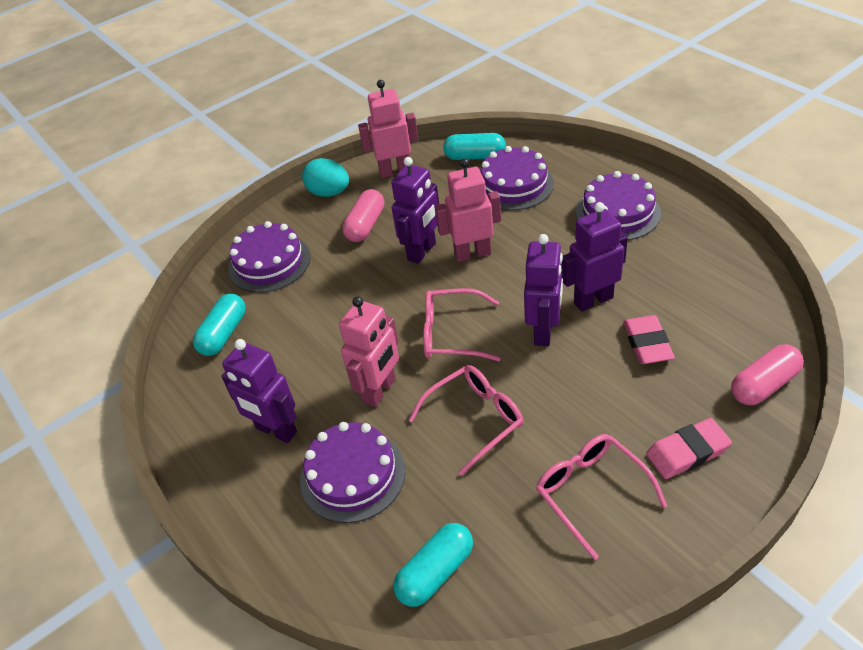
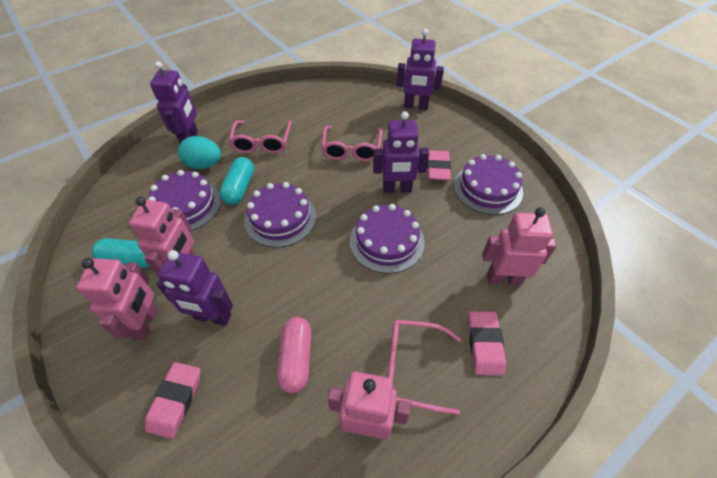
pink capsule: [342,189,384,242] [731,344,804,405] = 2 -> [277,317,311,393] = 1
pink eraser: [623,315,675,364] [646,418,732,479] = 2 -> [145,362,201,439] [427,150,451,181] [468,311,506,375] = 3
pink robot: [339,297,399,407] [358,80,419,178] [435,158,501,262] = 3 -> [76,258,158,340] [128,197,195,276] [328,371,411,440] [482,207,556,285] = 4
turquoise capsule: [193,294,246,356] [394,523,473,607] [443,133,506,160] = 3 -> [91,238,150,268] [219,157,254,205] = 2

